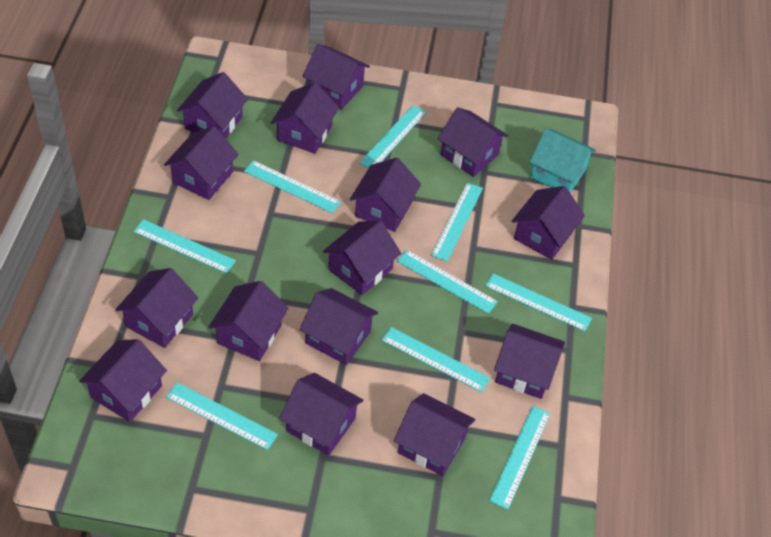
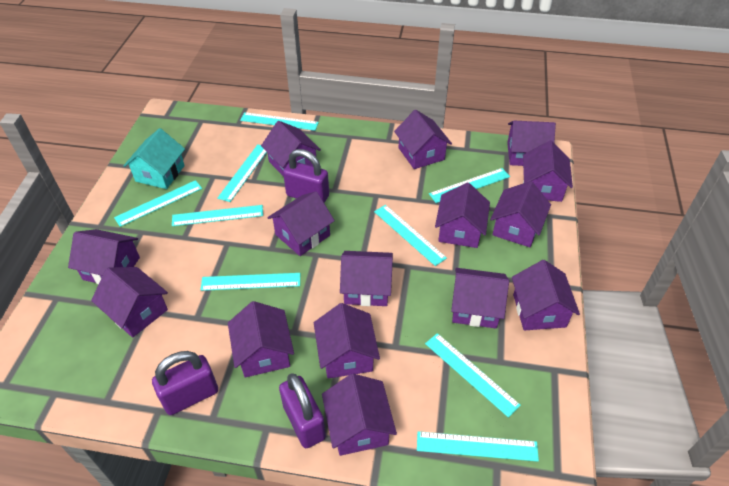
purple padlock: none = 0 -> [152,351,218,415] [279,373,326,448] [283,149,329,203] = 3

